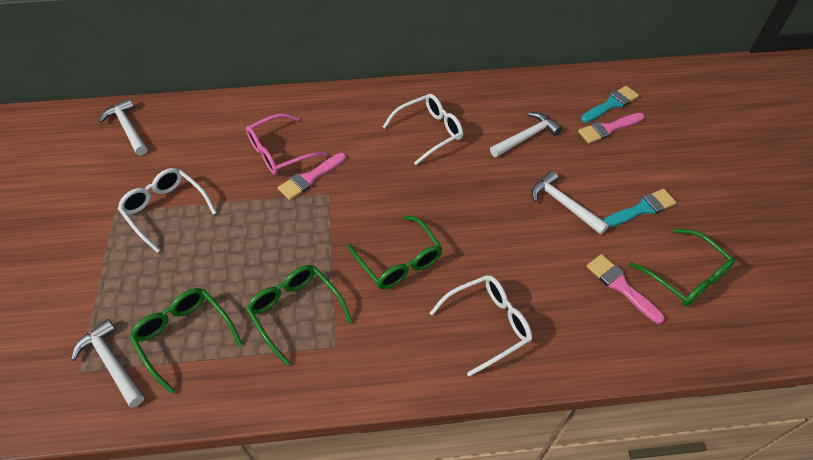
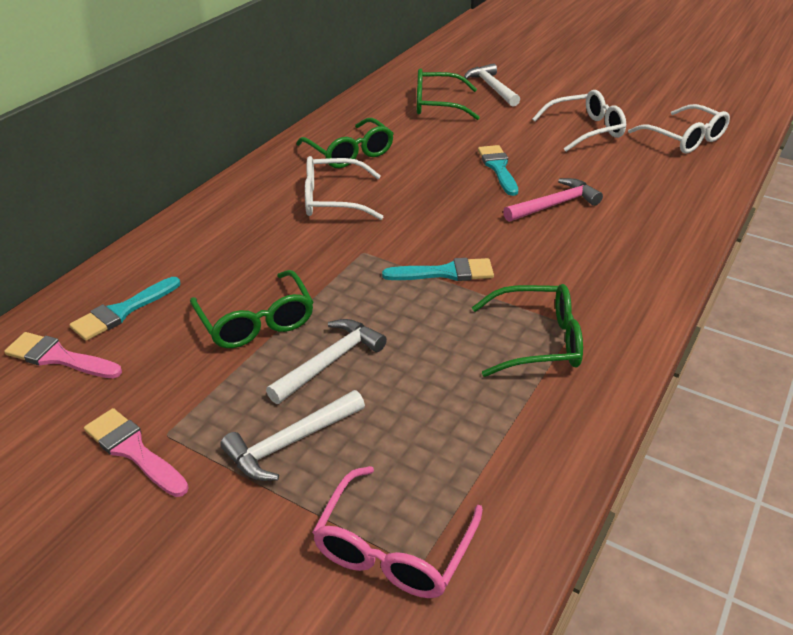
pink brush: [278,153,346,200] [578,113,644,144] [586,254,665,324] = 3 -> [4,332,122,378] [84,408,189,497] = 2
pink hammer: none = 0 -> [503,178,603,222] = 1
turquoise brush: [581,86,639,123] [603,189,677,227] = 2 -> [69,277,180,341] [382,258,494,281] [478,145,518,196] = 3
white hammer: [71,319,144,408] [99,98,147,155] [490,112,562,157] [532,171,609,235] = 4 -> [220,390,365,481] [266,319,387,404] [464,63,520,107] = 3

